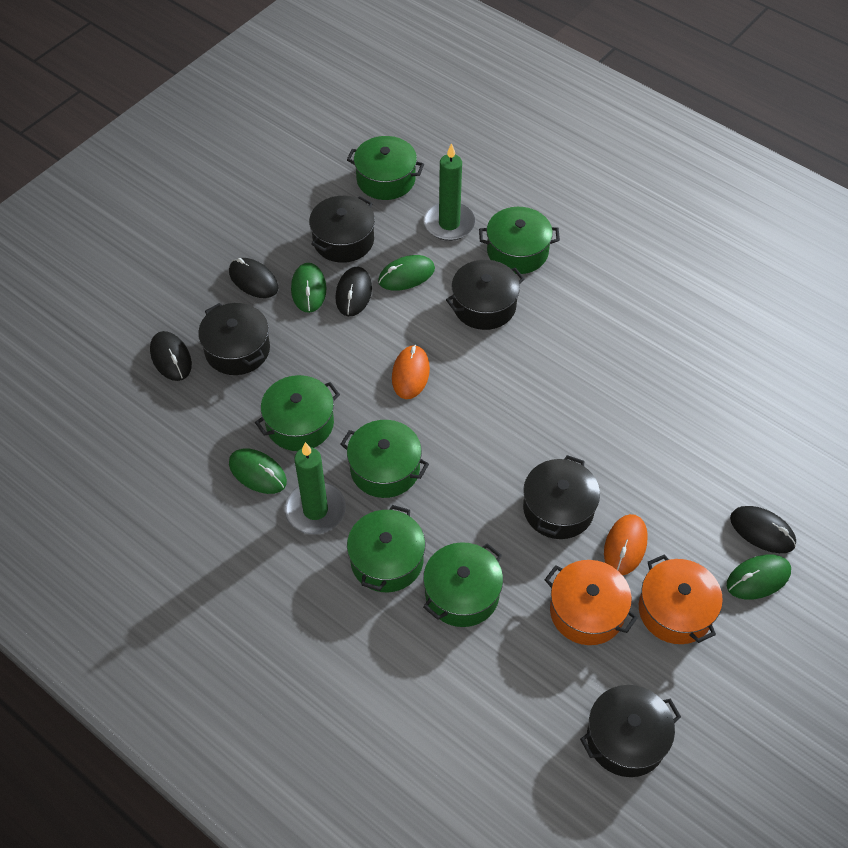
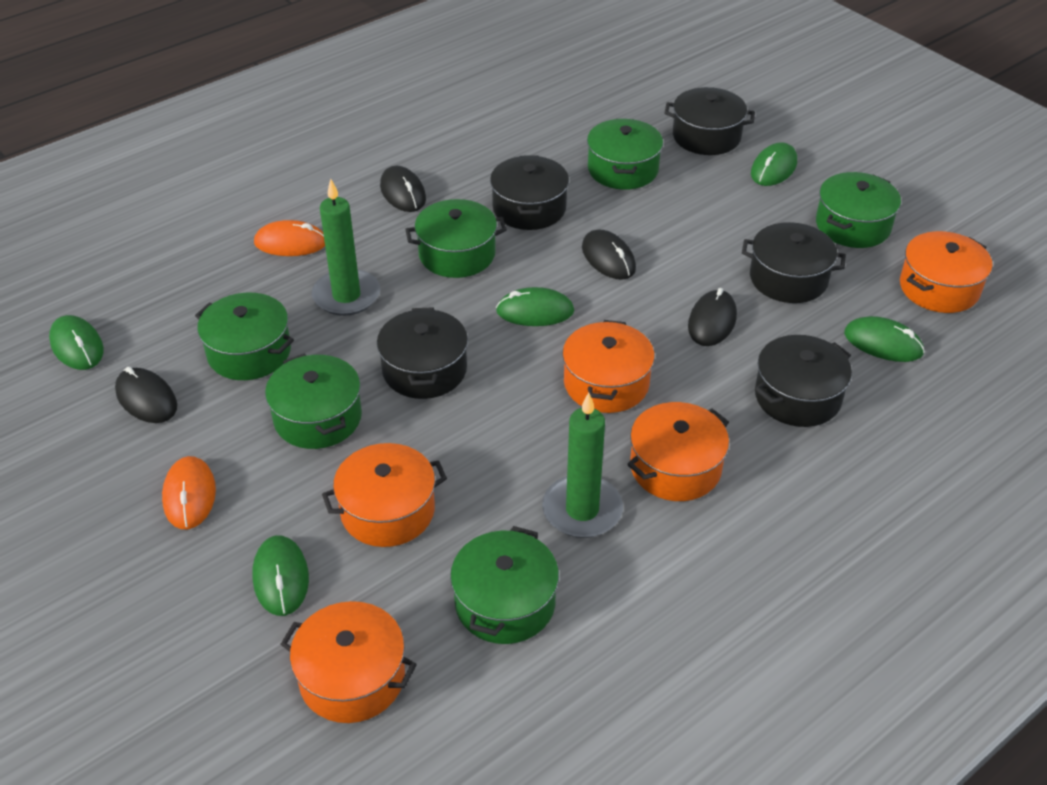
green mouse: [229,448,287,494] [291,263,326,313] [378,255,435,291] [727,554,791,600] = 4 -> [49,315,104,370] [253,535,309,616] [496,287,574,326] [751,142,797,186] [844,316,925,362] = 5
orange pot: [545,560,637,645] [639,554,723,644] = 2 -> [280,601,417,723] [322,443,447,547] [562,320,655,413] [627,402,729,501] [900,231,993,313] = 5

